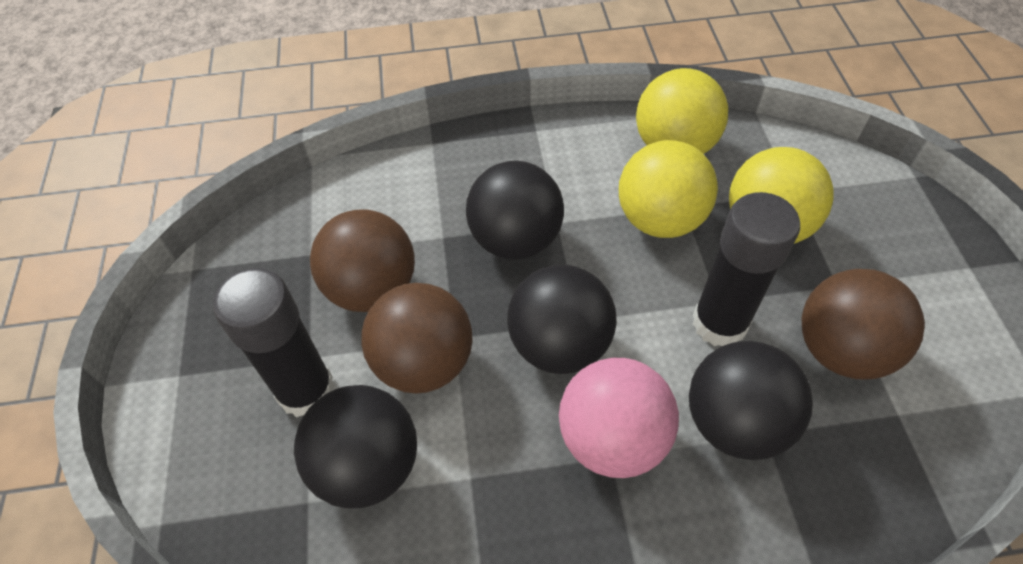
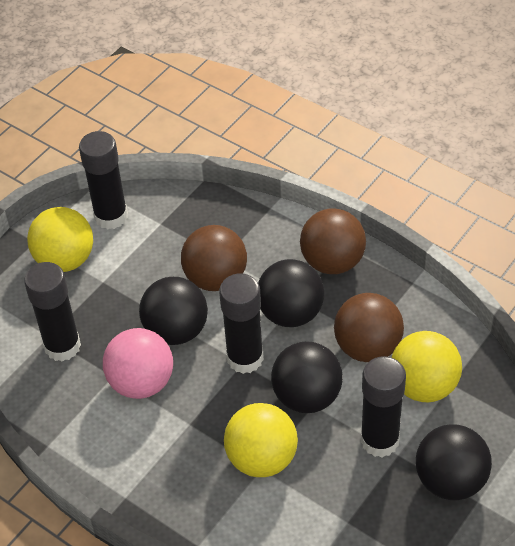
black glue stick: [213,268,335,418] [692,192,800,346] = 2 -> [24,262,81,362] [79,131,128,229] [219,273,264,374] [360,356,406,457] = 4

